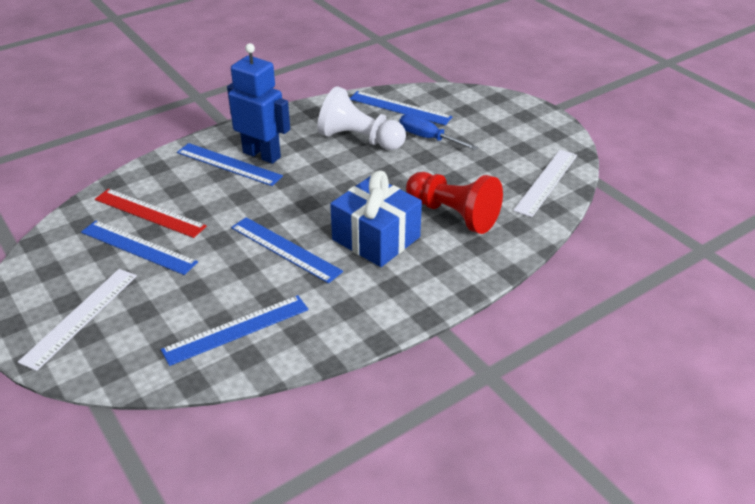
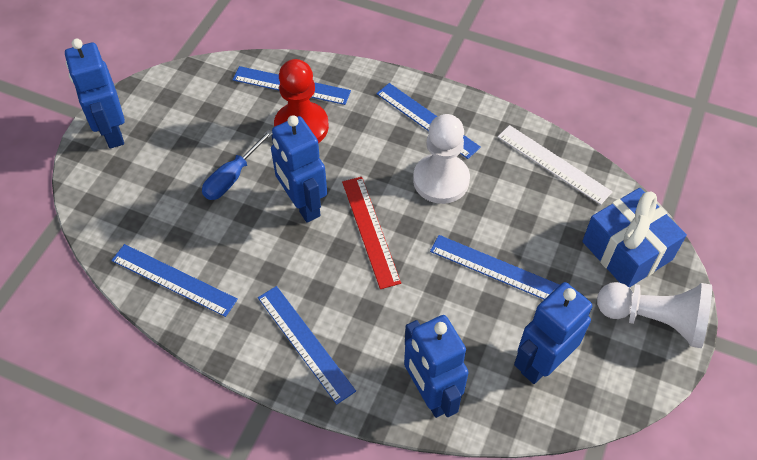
blue robot: [227,43,290,164] = 1 -> [65,39,125,149] [271,115,327,223] [404,315,469,418] [514,282,592,384] = 4
white pawn: [317,86,406,150] = 1 -> [413,114,470,204] [597,282,712,348] = 2
white ruler: [18,269,137,371] [513,150,577,217] = 2 -> [498,125,613,205] = 1

